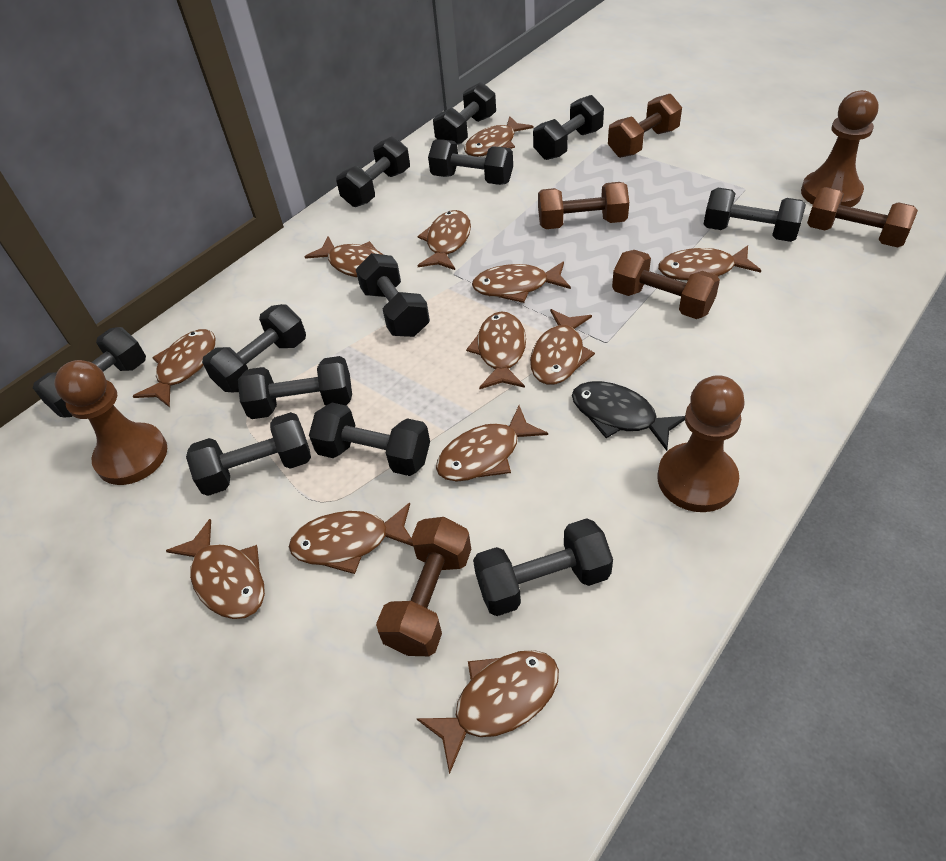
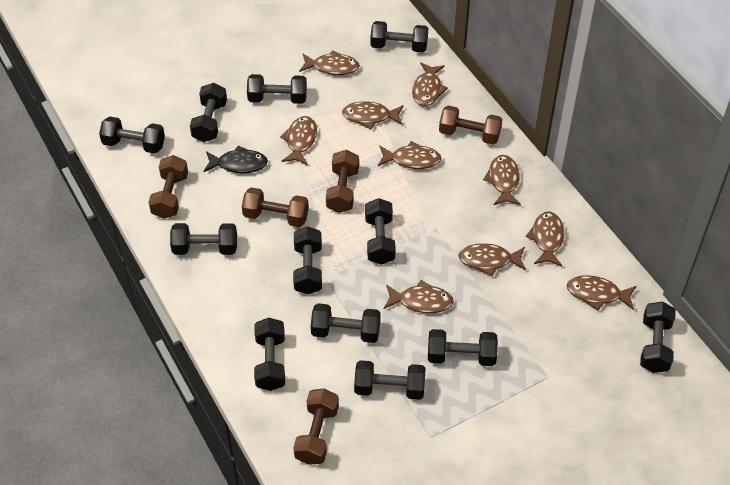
brown fish: [133,329,215,407] [166,519,265,619] [289,503,413,574] [305,236,383,278] [416,650,559,774] [417,210,471,270] [436,406,548,481] [464,116,533,157] [466,311,526,389] [472,261,571,303] [530,309,595,385] [658,245,762,281] = 12 -> [280,116,317,165] [299,50,360,75] [342,101,404,129] [378,141,442,169] [384,280,454,313] [412,62,448,106] [458,243,526,277] [483,155,521,205] [526,211,564,266] [567,275,636,311] = 10
brown pawn: [54,360,167,485] [657,375,745,512] [801,90,879,207] = 3 -> none = 0

